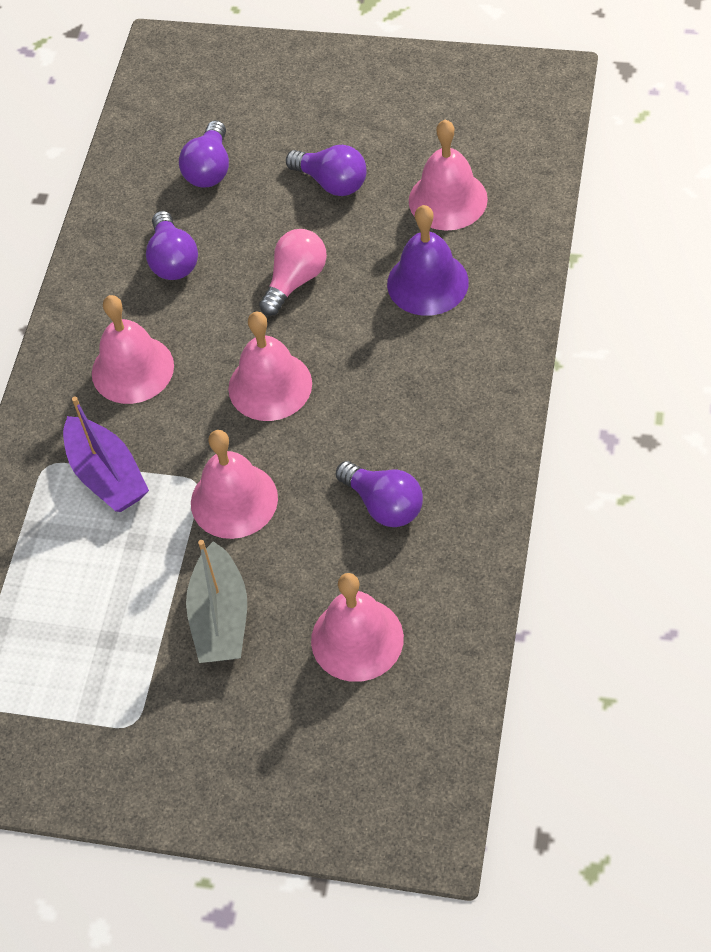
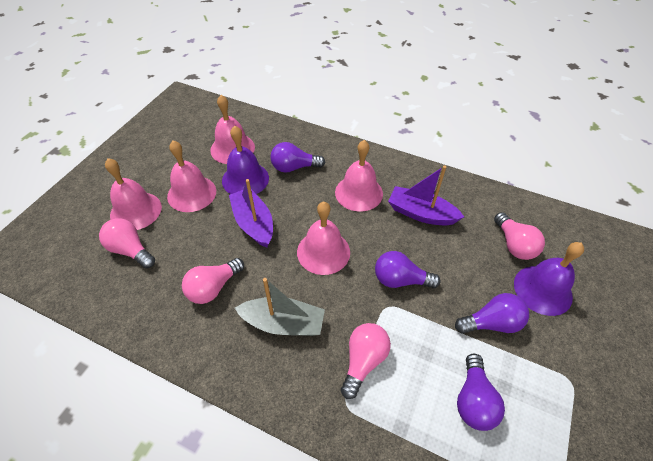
pink light bulb: [259,229,327,316] = 1 -> [99,218,155,268] [182,258,244,304] [341,323,391,399] [494,212,545,260] = 4
purple bell: [387,205,469,316] = 1 -> [222,126,269,194] [514,242,584,316] = 2
purple boat: [63,396,149,512] = 1 -> [229,179,273,248] [388,165,464,225] = 2

